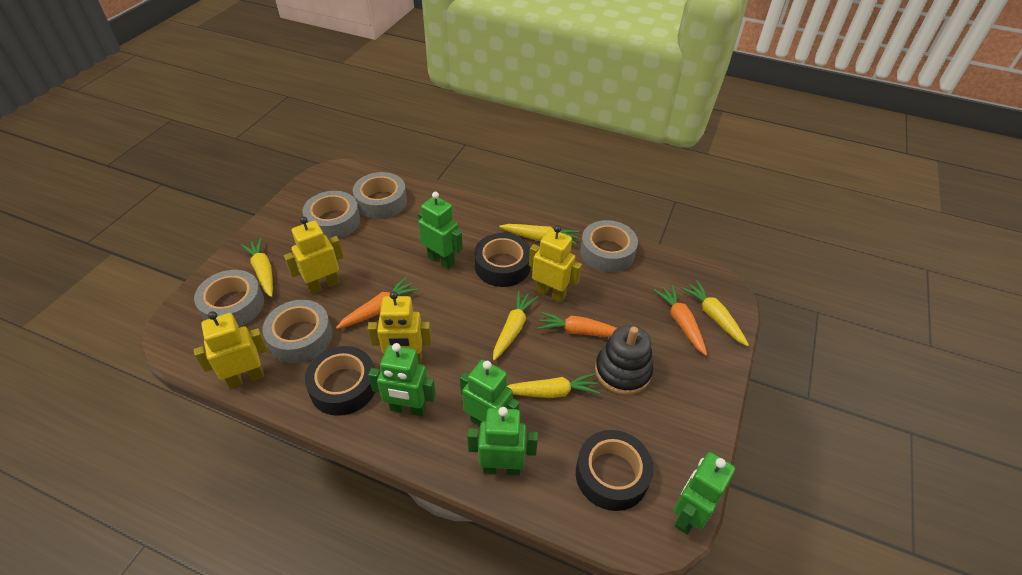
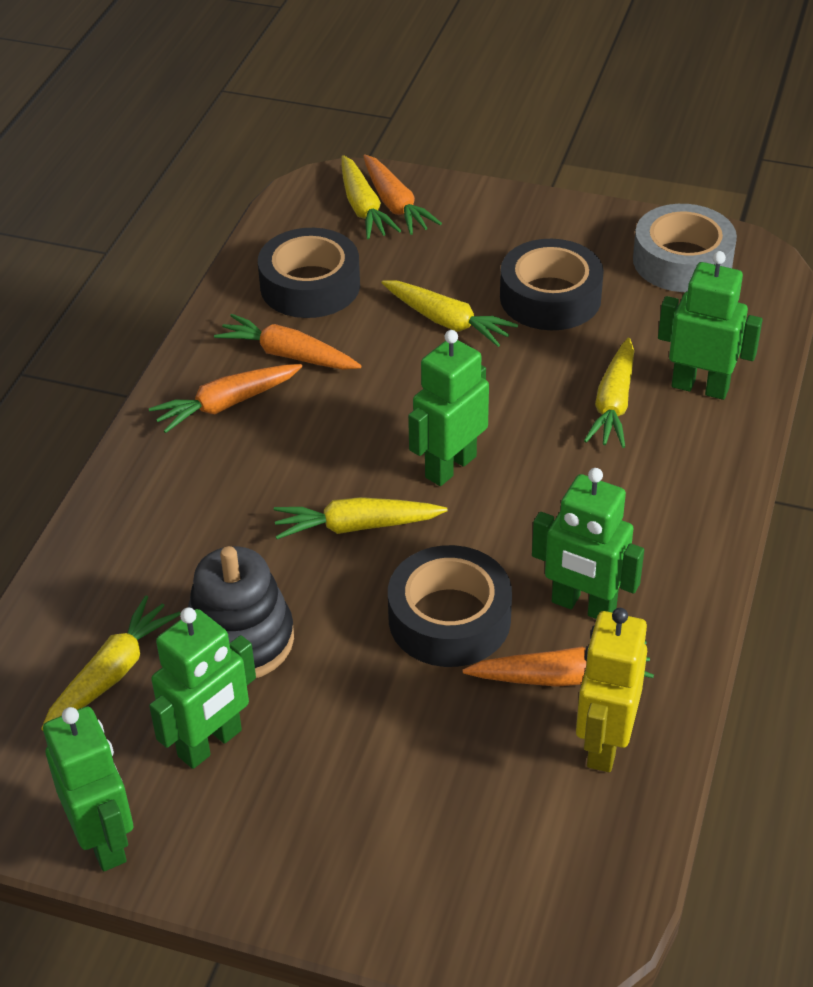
grey tape: [194,270,264,327] [262,300,332,363] [303,191,360,240] [353,172,407,219] [580,220,638,272] = 5 -> [633,204,737,292] = 1
orange carrot: [336,277,418,329] [538,312,617,337] [654,285,707,355] = 3 -> [149,364,302,433] [214,314,362,370] [364,154,442,235] [463,641,654,687] = 4
yellow robot: [194,311,268,389] [284,217,344,294] [367,291,432,363] [529,225,582,302] = 4 -> [576,608,647,772] = 1

